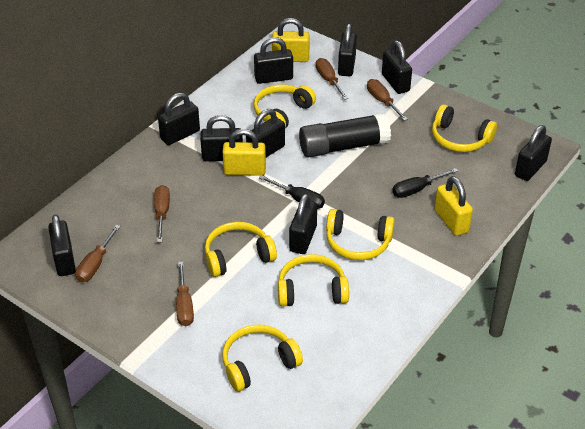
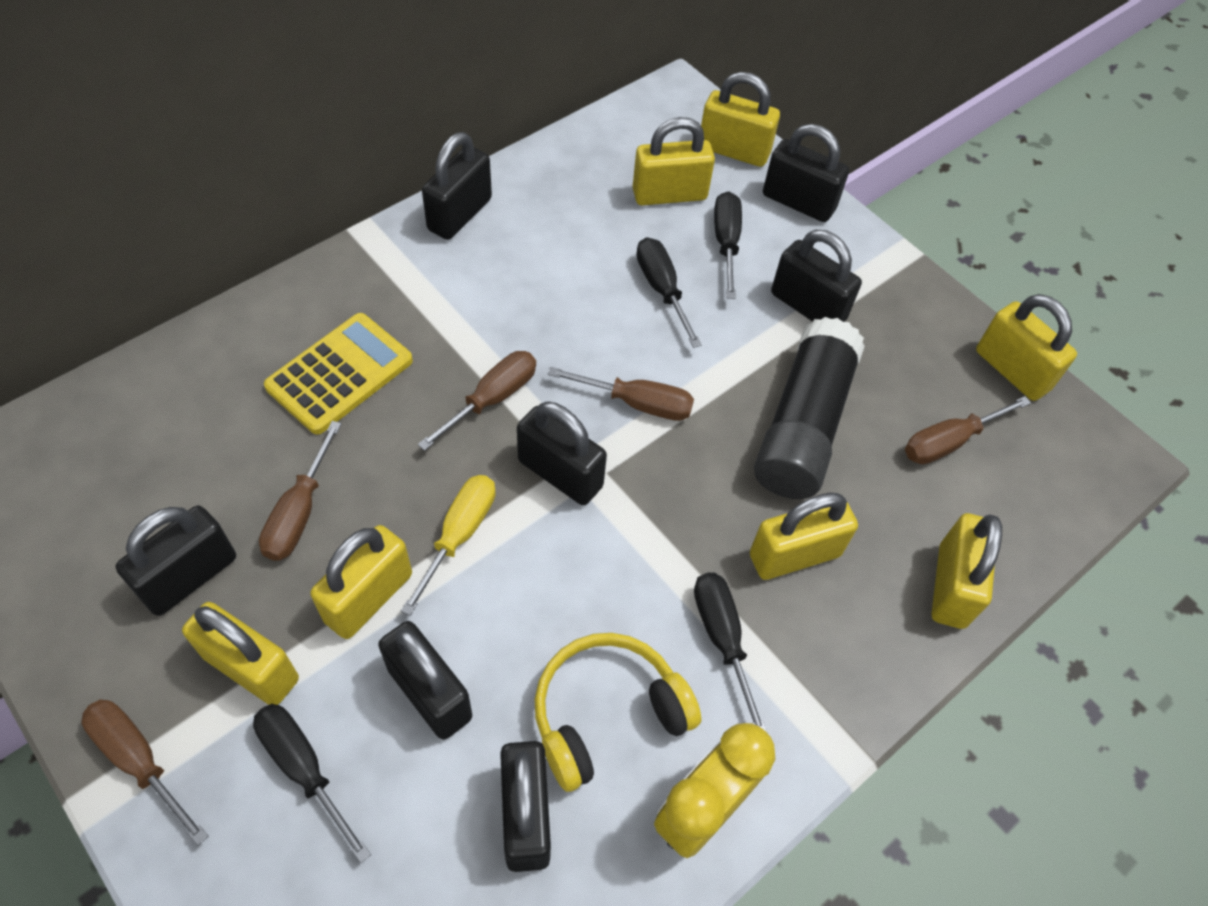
black padlock: [48,214,76,276] [158,93,200,145] [200,115,243,161] [246,109,285,157] [254,37,293,84] [289,193,317,254] [338,24,357,76] [382,40,412,94] [515,125,552,181] = 9 -> [115,506,236,616] [378,621,472,740] [422,132,492,240] [500,741,551,872] [517,402,607,505] [763,124,849,222] [771,230,862,322] = 7
black screwdriver: [259,175,325,209] [392,168,458,198] = 2 -> [253,704,371,863] [636,237,702,348] [694,572,767,732] [714,191,742,299] = 4
yellow calculator: none = 0 -> [264,313,413,435] = 1
yellow clock: none = 0 -> [654,723,775,858] = 1
yellow headphones: [205,222,277,277] [222,324,303,392] [254,84,316,128] [278,254,349,307] [326,209,395,260] [432,104,497,152] = 6 -> [534,633,702,792] = 1
yellow padlock: [222,129,266,176] [272,18,310,62] [434,176,473,236] = 3 -> [182,602,299,705] [310,525,412,639] [633,117,715,206] [701,72,780,167] [750,493,858,580] [931,513,1002,629] [976,294,1077,401] = 7
yellow screwdriver: none = 0 -> [401,475,496,616] = 1

